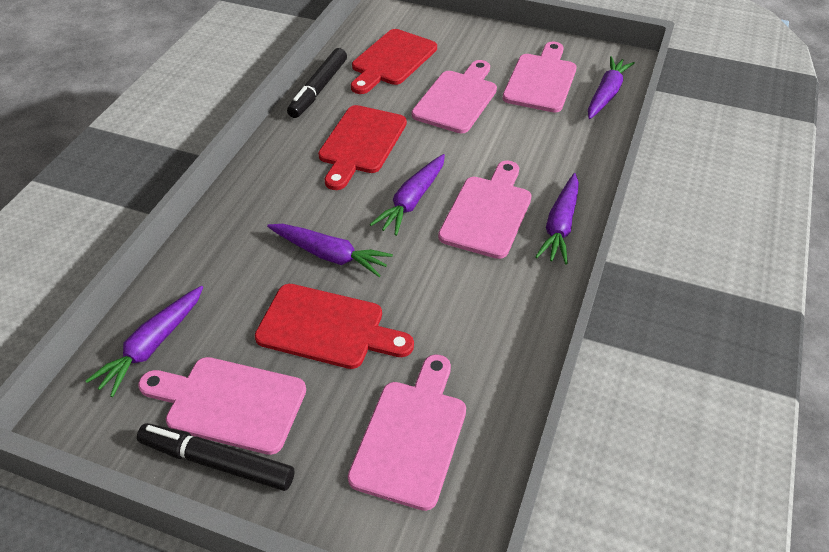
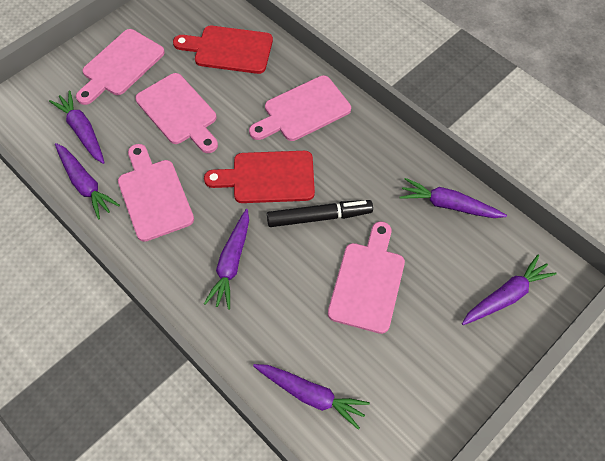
black marker: [137,423,294,491] [287,48,347,118] = 2 -> [267,200,373,227] = 1
purple carrot: [86,286,203,397] [267,224,393,277] [370,154,445,236] [535,173,579,265] [588,56,635,119] = 5 -> [49,90,105,164] [55,143,120,219] [204,209,249,310] [253,364,370,430] [400,178,507,218] [462,255,557,325] = 6
red cutting board: [255,284,414,369] [318,105,407,190] [351,29,437,94] = 3 -> [173,26,273,74] [204,151,315,203] = 2

